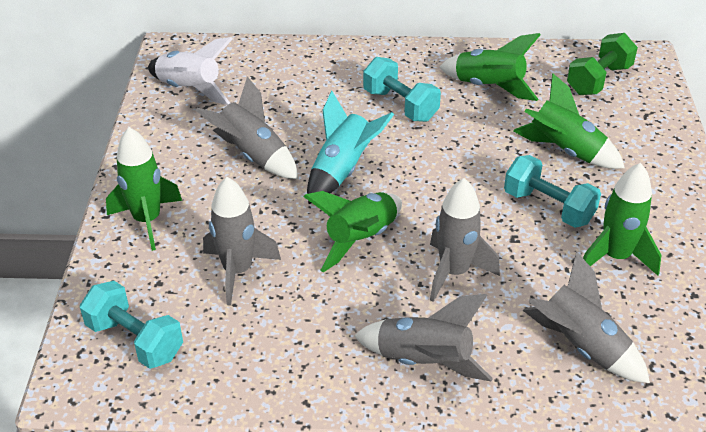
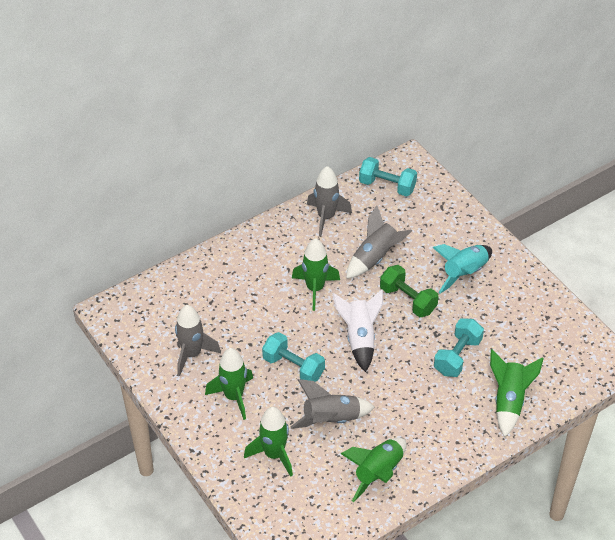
grey rocket: [196,76,298,179] [203,177,281,306] [354,294,493,382] [430,178,500,302] [522,251,650,383] = 5 -> [175,305,221,376] [291,379,375,429] [307,166,352,237] [346,206,412,279] = 4

